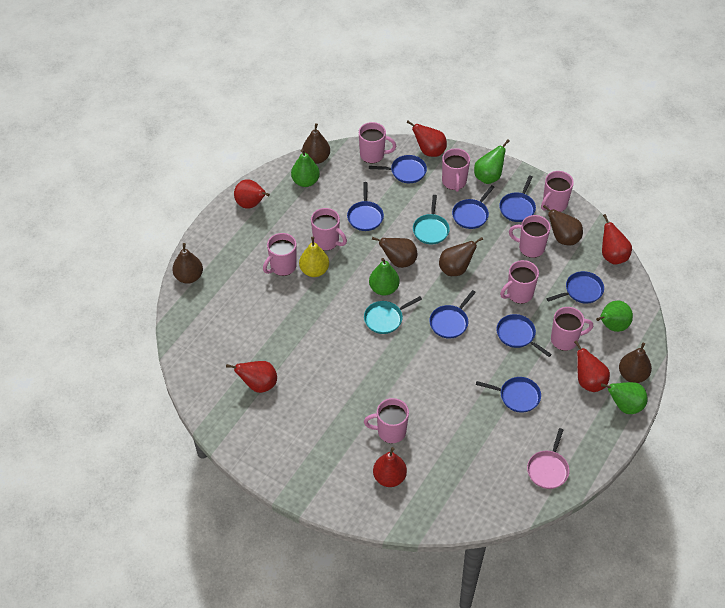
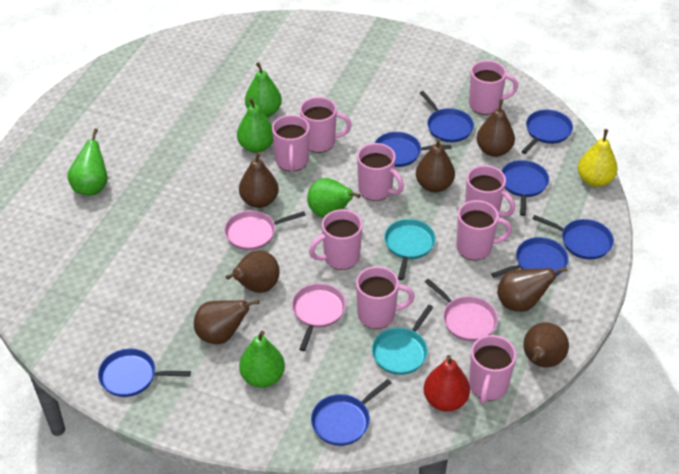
brown pear: [172,243,203,284] [302,123,330,164] [372,237,417,268] [439,237,483,276] [543,205,583,245] [619,343,652,383] = 6 -> [194,300,260,344] [226,250,280,293] [239,152,279,208] [416,138,455,193] [477,99,515,157] [497,267,567,312] [523,322,569,368] = 7
pink pan: [527,428,569,489] = 1 -> [224,210,306,250] [292,283,346,351] [425,279,498,341] = 3
red pear: [226,361,277,393] [234,180,270,209] [373,447,407,487] [406,120,447,157] [574,340,610,392] [602,214,632,265] = 6 -> [424,355,470,412] = 1

